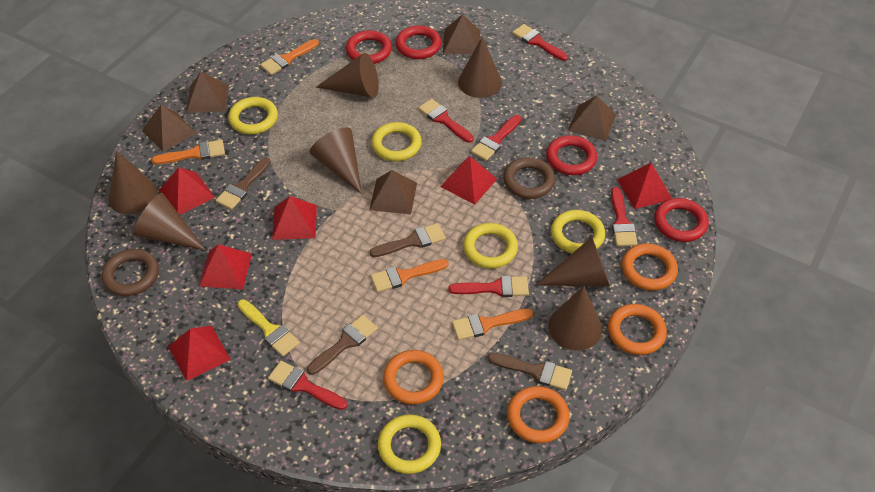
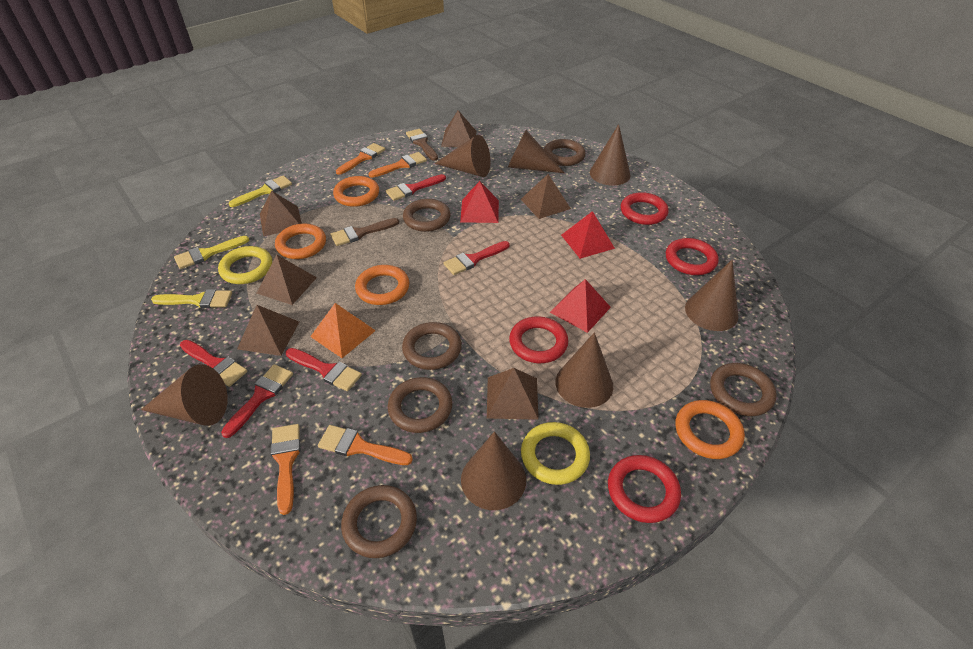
brown brush: [216,157,271,210] [307,315,378,375] [370,223,446,257] [487,353,572,390] = 4 -> [330,218,399,246] [406,129,438,161] = 2
brown pyramid: [142,105,197,152] [186,71,228,113] [369,170,417,215] [443,14,480,54] [568,96,616,141] = 5 -> [237,305,299,356] [257,255,317,305] [260,191,302,236] [441,110,477,147] [487,368,539,420] [521,174,571,219] = 6
brown ring: [102,249,159,296] [503,157,555,199] = 2 -> [341,485,417,558] [388,377,453,433] [402,322,462,370] [403,199,451,232] [544,139,586,166] [710,363,777,416] = 6
orange pyramid: none = 0 -> [310,303,376,358] = 1
red brush: [268,361,347,410] [418,99,474,143] [448,276,529,297] [471,115,521,161] [512,24,568,61] [611,187,638,246] = 6 -> [180,340,247,387] [221,364,293,438] [286,348,362,391] [386,174,446,201] [443,241,510,275] = 5
red pyramid: [159,167,215,215] [168,326,231,381] [199,244,252,289] [272,196,317,240] [440,156,497,205] [617,163,672,209] = 6 -> [460,181,499,223] [550,279,611,333] [561,211,615,259] = 3
yellow brush: [237,299,300,357] = 1 -> [151,289,232,308] [174,236,249,269] [228,176,292,207] = 3
yellow ring: [228,97,278,134] [371,122,422,161] [378,414,441,474] [463,223,518,269] [551,210,605,253] = 5 -> [218,246,272,284] [521,422,590,485] = 2

